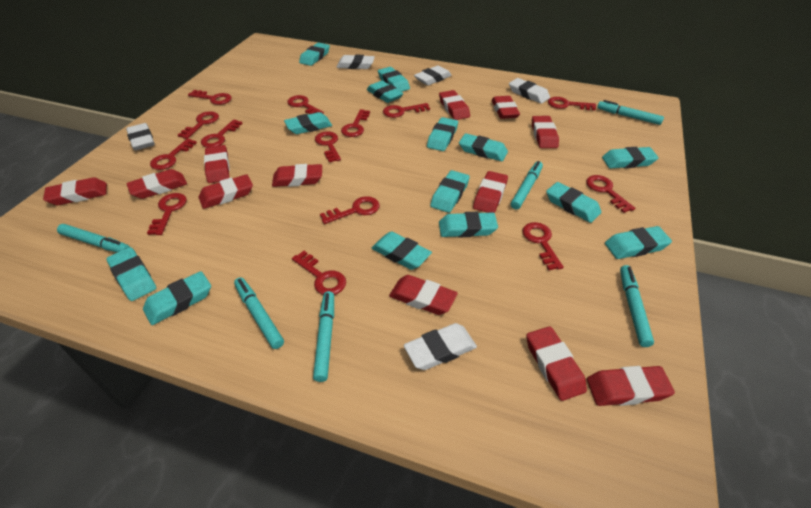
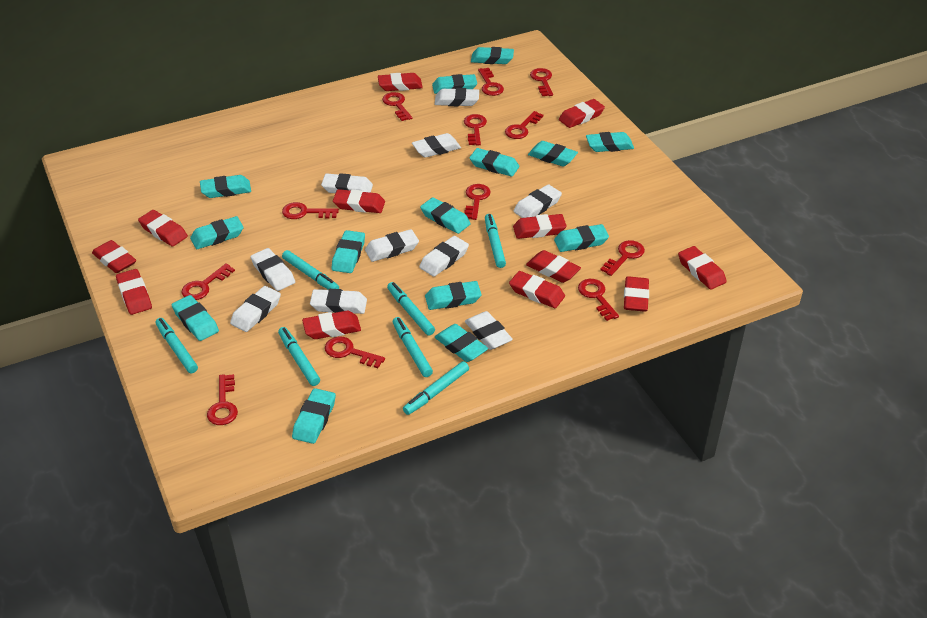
red key: [147,193,187,235] [150,138,197,170] [178,111,219,139] [188,90,232,105] [201,119,243,148] [287,95,324,114] [292,251,346,295] [315,131,341,162] [320,196,380,224] [341,109,370,137] [383,103,430,118] [522,222,564,270] [548,97,596,110] [586,175,635,213] = 14 -> [182,263,235,300] [207,374,238,425] [282,202,339,219] [325,337,385,368] [382,92,412,121] [464,114,487,145] [464,184,491,220] [478,68,504,96] [505,111,543,139] [530,68,553,96] [578,279,619,321] [600,240,645,276] = 12
turquoise marker: [57,224,130,252] [234,277,284,349] [313,291,334,382] [511,161,543,210] [597,100,664,125] [620,265,654,347] = 6 -> [155,318,198,373] [278,327,320,386] [282,250,339,290] [387,282,435,336] [393,317,433,377] [403,361,469,415] [485,214,506,268] = 7
white eraser: [126,123,155,150] [337,54,375,69] [404,323,477,370] [414,66,452,85] [509,78,550,104] = 5 -> [230,286,281,332] [250,248,295,291] [310,289,367,314] [321,173,373,193] [365,229,419,262] [412,133,461,158] [419,236,469,277] [435,88,479,106] [465,311,513,350] [514,184,562,218] = 10

